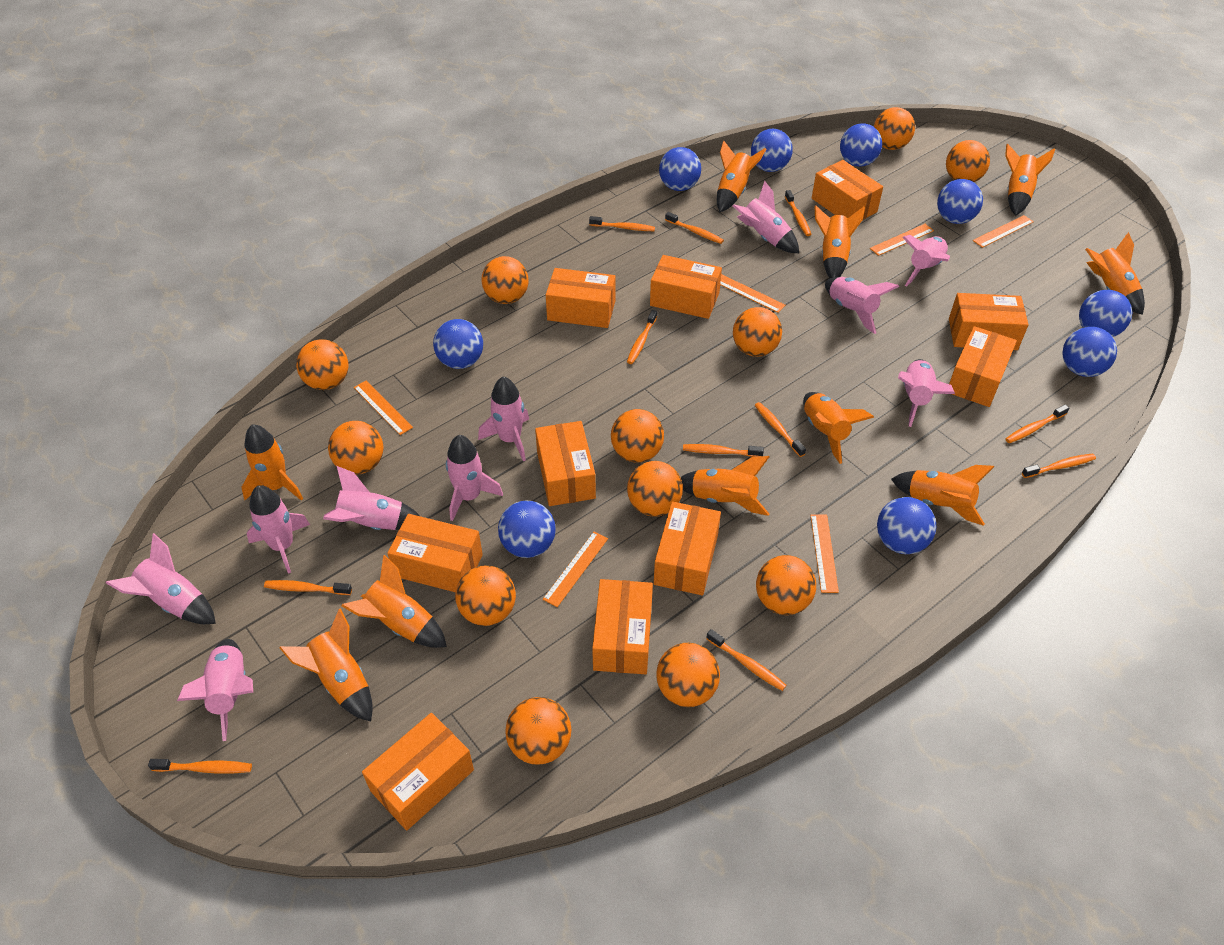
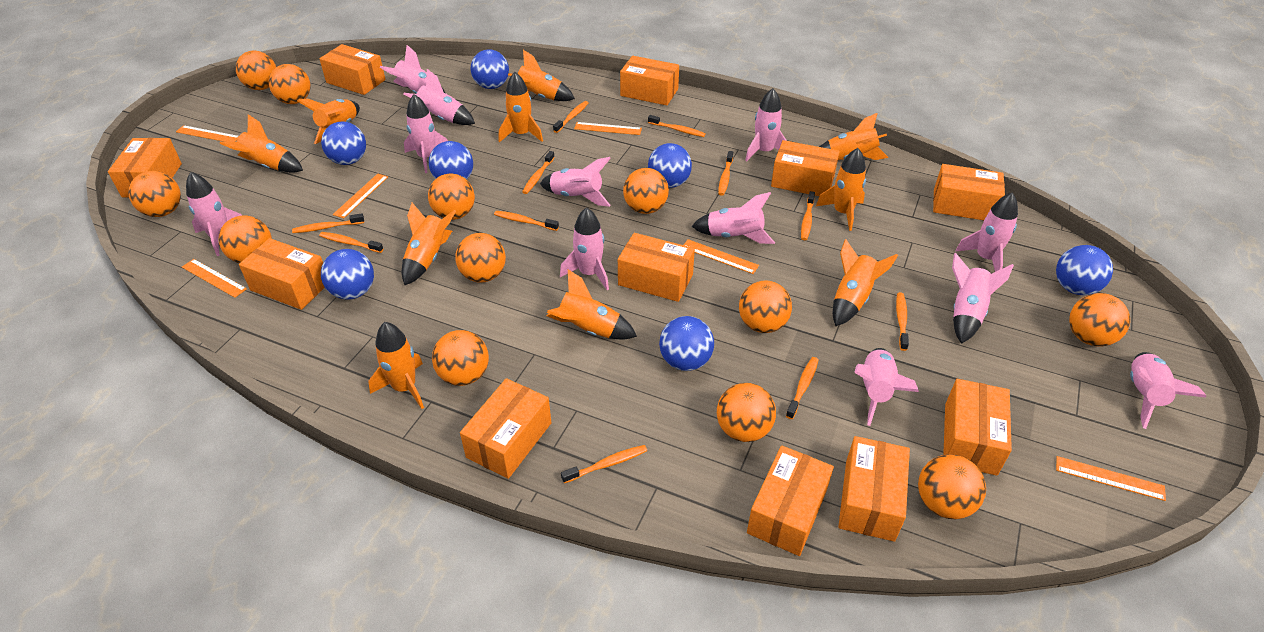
blue ball: [433,319,483,369] [498,501,556,558] [659,147,701,191] [751,129,793,172] [840,123,882,167] [877,497,936,554] [937,179,983,224] [1062,327,1117,377] [1079,290,1132,337] = 9 -> [321,122,366,165] [321,249,374,300] [429,141,473,179] [470,49,509,89] [648,143,692,188] [659,316,714,371] [1056,245,1113,295] = 7
orange box: [362,713,474,831] [387,514,483,592] [535,421,596,506] [546,268,616,328] [592,579,653,674] [650,255,722,319] [654,502,721,595] [812,160,883,220] [949,293,1029,350] [949,326,1017,407] = 10 -> [108,138,182,197] [239,238,325,310] [319,44,386,95] [460,378,551,479] [618,233,695,302] [620,56,679,106] [747,445,834,556] [771,140,840,196] [838,436,910,542] [933,164,1005,220] [943,379,1012,476] = 11
pink rocket: [106,533,216,624] [177,639,253,741] [247,485,310,574] [323,466,420,530] [446,435,503,521] [478,376,529,461] [733,181,799,253] [825,277,899,334] [898,359,955,427] [902,235,950,286] = 10 -> [186,172,242,256] [380,45,445,94] [403,69,475,125] [404,94,448,173] [540,157,611,207] [560,207,609,290] [692,192,775,244] [745,88,787,161] [854,348,919,426] [952,253,1014,344] [955,193,1018,272] [1130,352,1206,429] = 12

